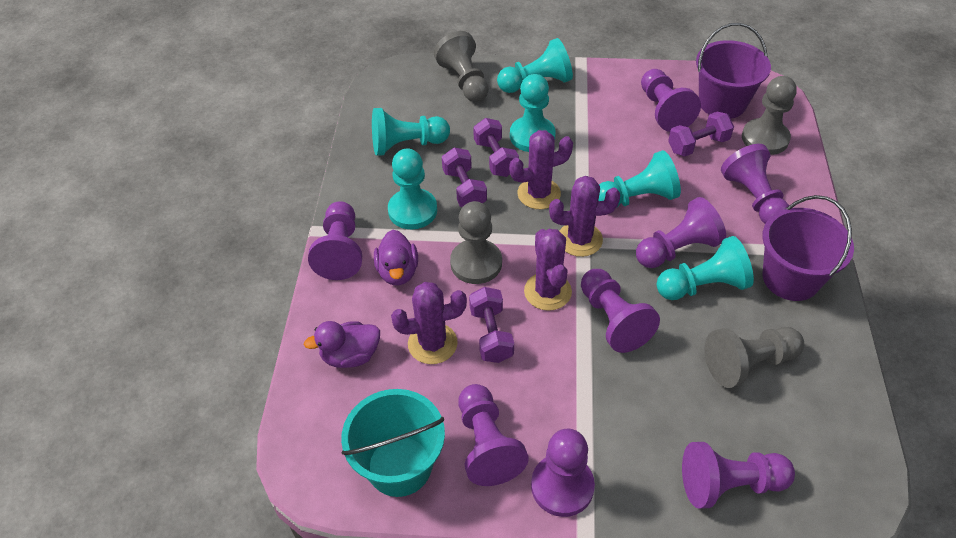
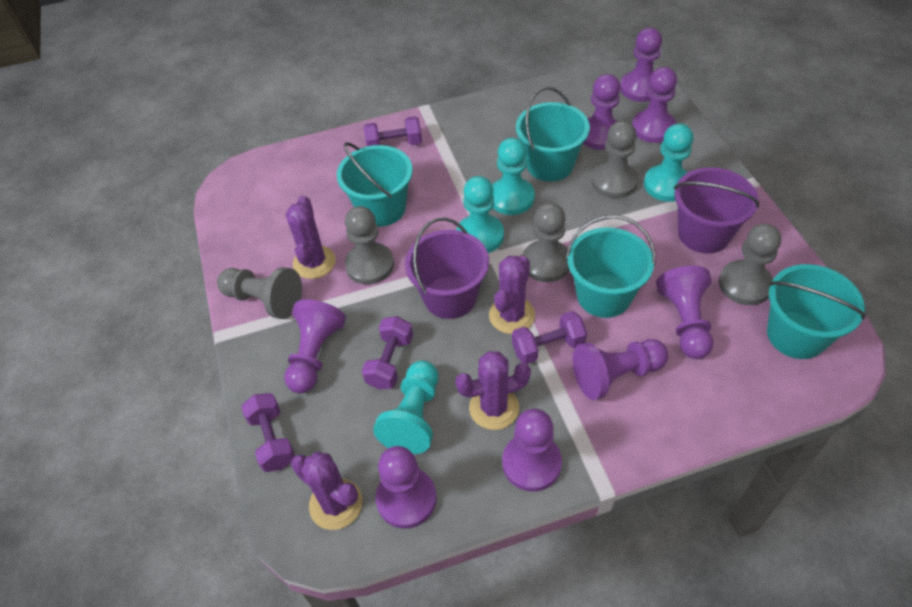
grey pawn: [434,31,489,102] [450,201,502,284] [705,327,804,388] [742,76,797,155] = 4 -> [217,267,302,319] [345,206,394,285] [523,203,570,282] [591,121,638,198] [719,224,781,305] = 5
purple duck: [304,321,380,368] [374,230,418,285] = 2 -> none = 0
turquoise bucket: [341,389,445,497] = 1 -> [337,142,413,227] [516,87,590,182] [566,215,656,318] [767,264,866,359] = 4
turquoise pawn: [372,108,450,156] [388,149,437,229] [497,38,573,93] [510,74,556,152] [599,150,681,208] [656,236,754,300] = 6 -> [373,360,438,454] [456,176,504,253] [492,138,535,215] [644,123,693,202] = 4

